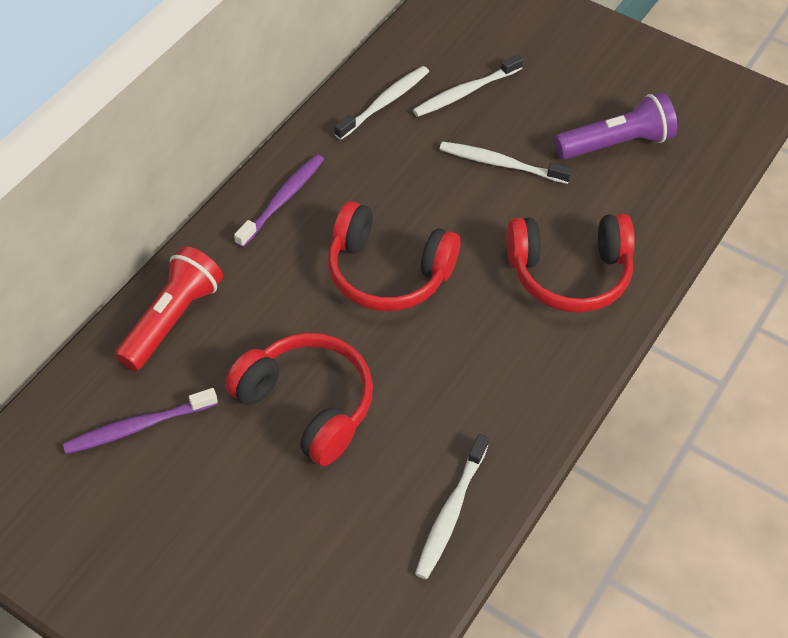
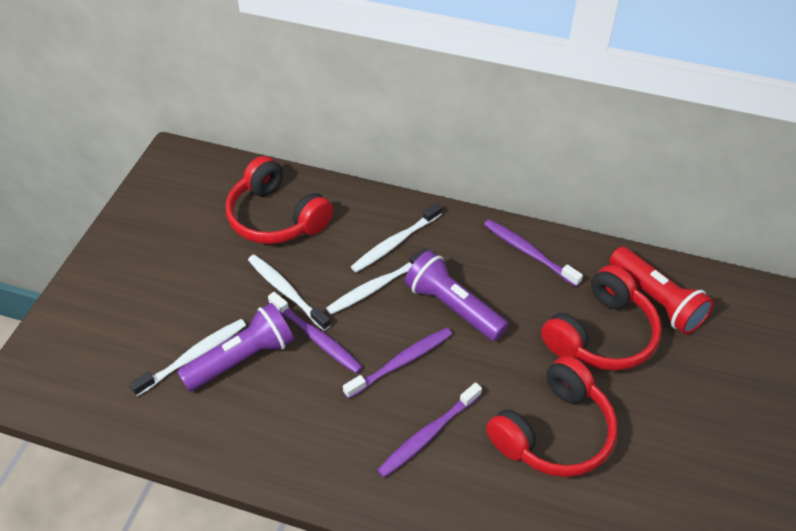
purple flashlight: [554,93,677,160] = 1 -> [177,303,294,391] [405,250,508,341] = 2
purple toothbrush: [63,388,218,454] [234,154,324,248] = 2 -> [268,292,363,374] [343,327,452,399] [377,382,482,478] [484,219,583,287] = 4

